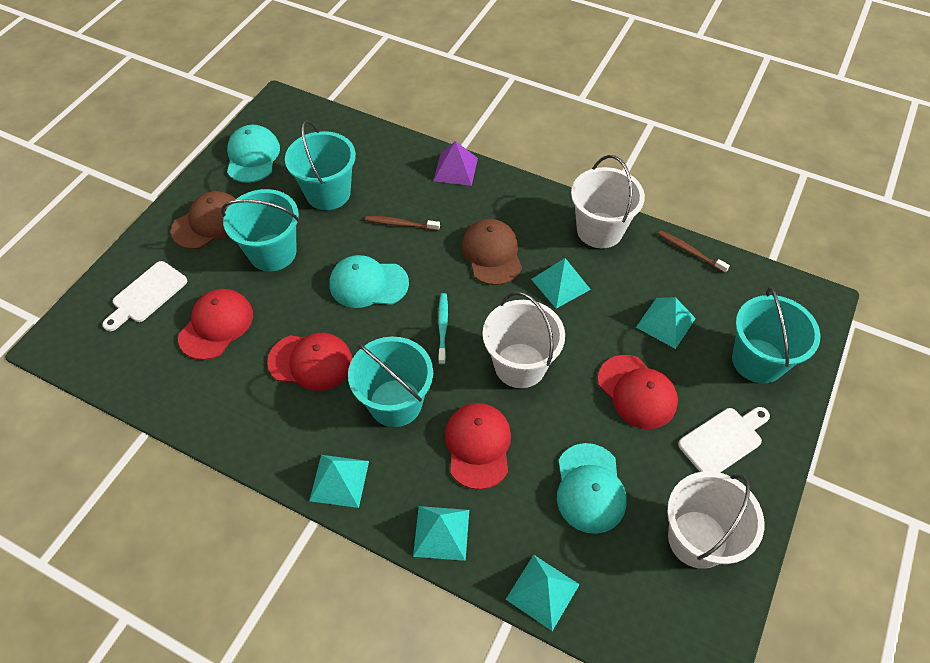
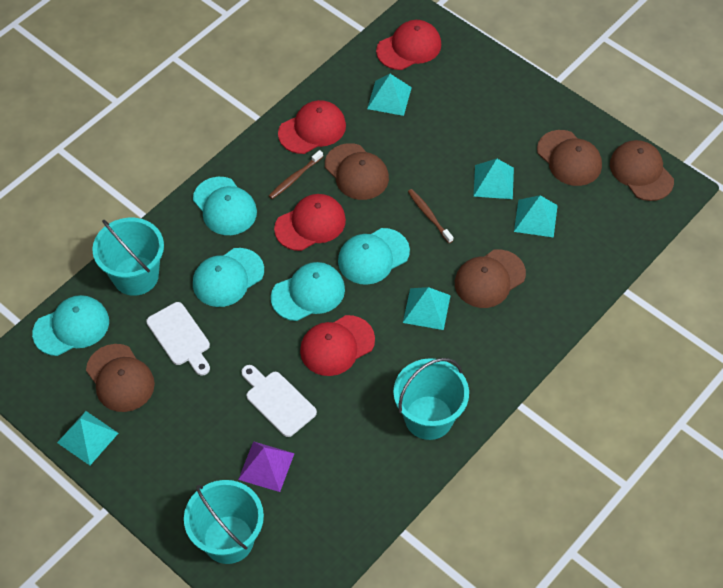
brown cap: [171,191,236,249] [461,219,522,285] = 2 -> [86,344,155,412] [325,143,389,200] [455,249,526,308] [537,130,602,186] [610,140,674,201] = 5
turquoise bucket: [221,189,299,271] [285,120,356,210] [348,337,433,427] [732,287,820,383] = 4 -> [92,218,164,296] [184,480,264,564] [393,358,469,440] = 3
turquoise cap: [227,125,280,183] [330,255,409,308] [557,443,627,534] = 3 -> [32,295,109,356] [193,177,257,235] [193,248,264,307] [271,262,345,321] [338,228,410,285] = 5
turquoise toothbrush: [438,293,448,365] = 1 -> none = 0
white bucket: [483,292,565,388] [571,155,645,248] [667,471,764,569] = 3 -> none = 0

